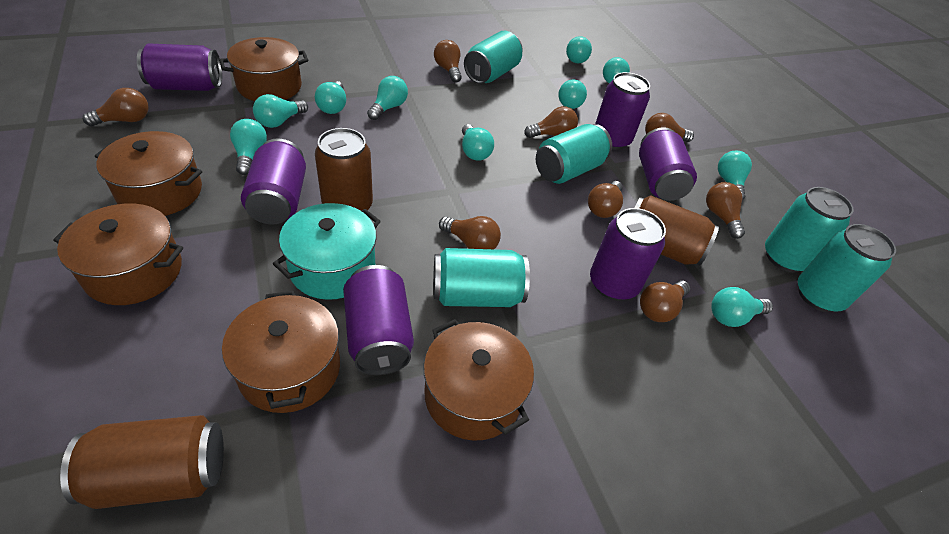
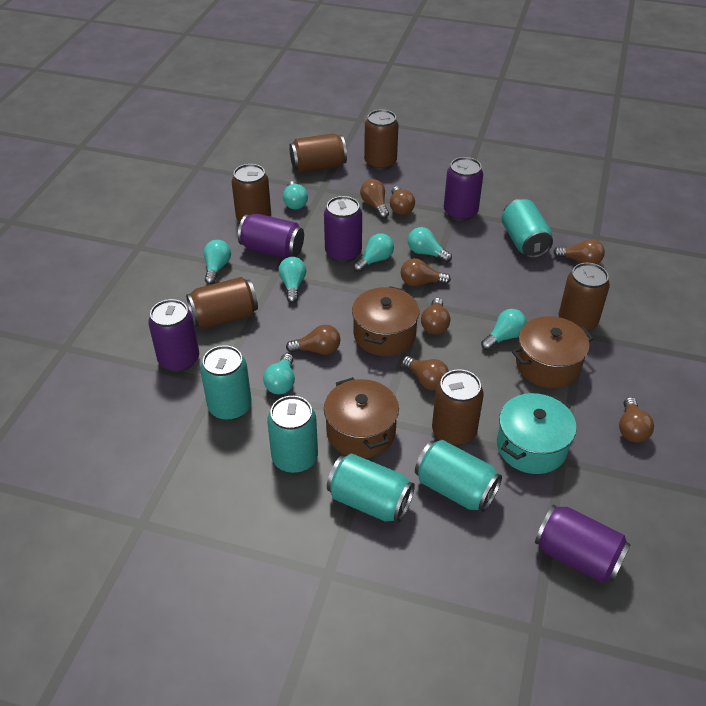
brown can: [60,415,224,509] [315,128,373,211] [635,195,719,266] = 3 -> [186,277,258,328] [232,164,271,222] [289,133,347,173] [364,109,399,170] [432,369,484,446] [559,263,610,331] = 6
brown pot: [53,204,183,305] [95,131,202,216] [219,37,308,101] [222,291,340,413] [423,319,534,441] = 5 -> [324,377,399,458] [352,286,419,356] [512,316,594,388] = 3
purple can: [137,43,222,91] [241,138,306,224] [343,265,414,375] [590,208,666,301] [595,72,650,150] [639,127,697,201] = 6 -> [148,299,199,372] [238,213,304,259] [324,196,362,263] [444,157,483,221] [535,505,631,583] = 5
turquoise light bulb: [230,119,267,175] [253,94,308,128] [315,81,346,114] [367,76,408,120] [462,124,494,161] [558,79,587,109] [566,36,592,63] [603,57,630,83] [711,287,773,327] [718,151,752,200] = 10 -> [204,240,231,285] [263,353,295,394] [279,257,306,303] [283,181,308,210] [353,233,394,272] [408,227,452,263] [481,309,527,350] = 7

